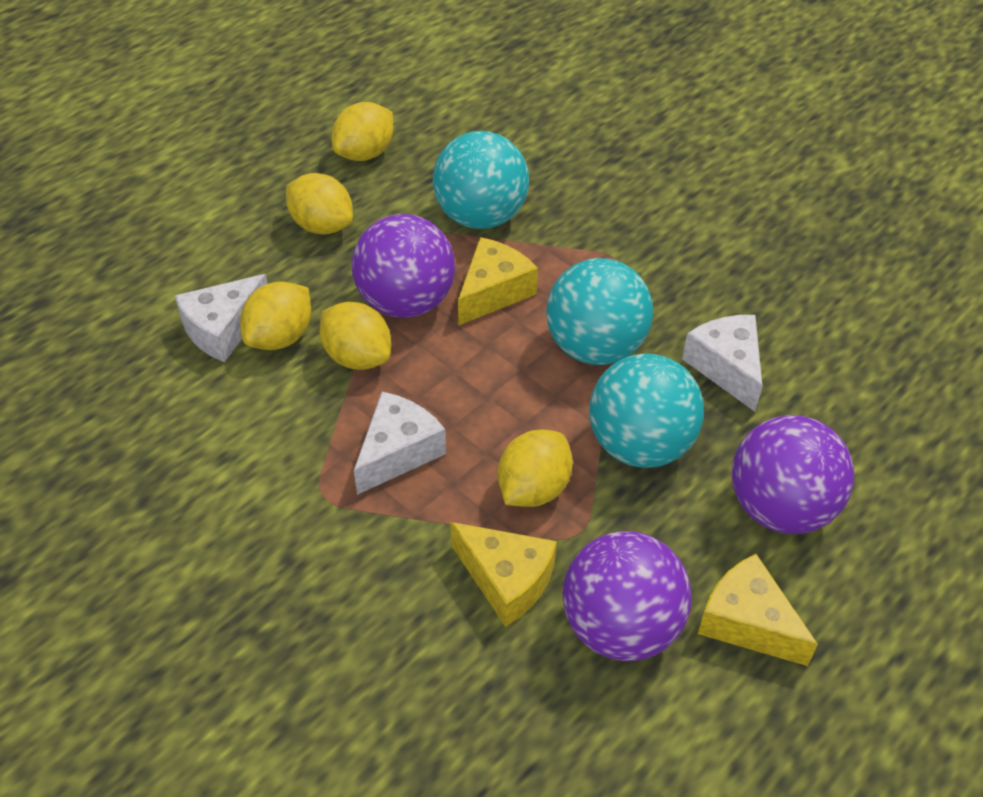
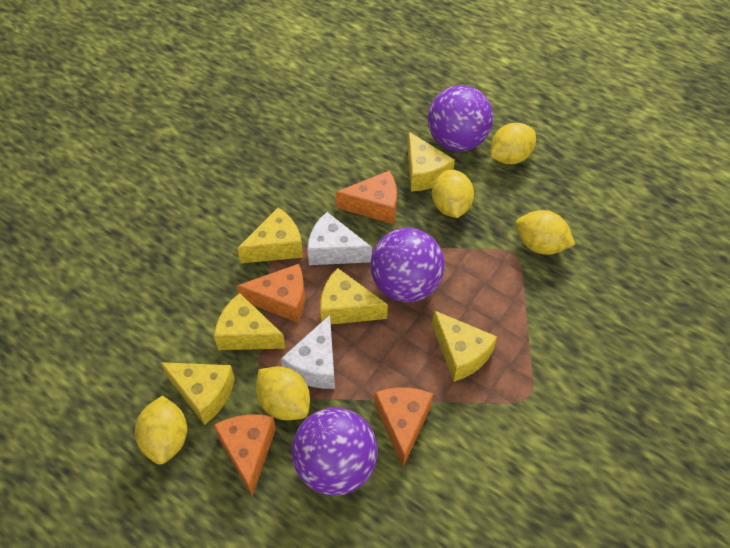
orange cheese: none = 0 -> [214,414,276,496] [237,264,305,323] [336,170,397,224] [375,387,433,467] = 4
turquoise ball: [433,131,529,229] [546,258,653,365] [589,353,704,468] = 3 -> none = 0
white cheese: [175,274,268,362] [354,392,446,495] [682,315,763,412] = 3 -> [281,315,335,389] [308,212,372,265] = 2
yellow cheese: [450,522,557,627] [458,237,538,326] [698,554,818,666] = 3 -> [160,362,235,425] [214,293,286,350] [237,208,303,263] [320,268,388,324] [408,132,455,192] [432,310,497,382] = 6

